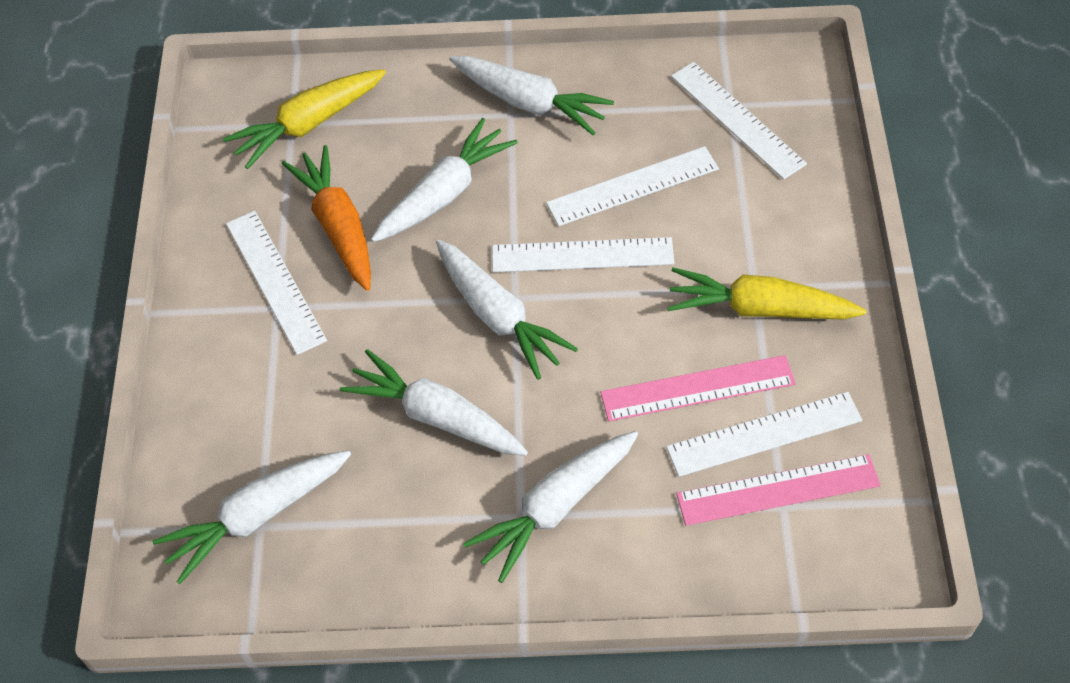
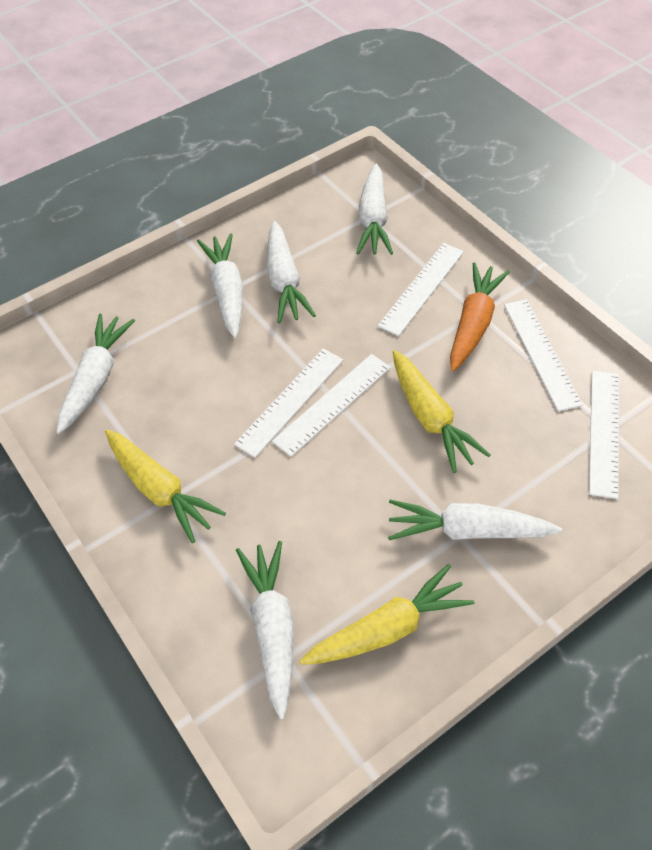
pink ruler: [600,355,796,422] [676,454,881,526] = 2 -> none = 0
yellow carrot: [223,69,386,169] [667,268,866,320] = 2 -> [105,430,226,543] [300,564,474,665] [393,350,490,473] = 3

